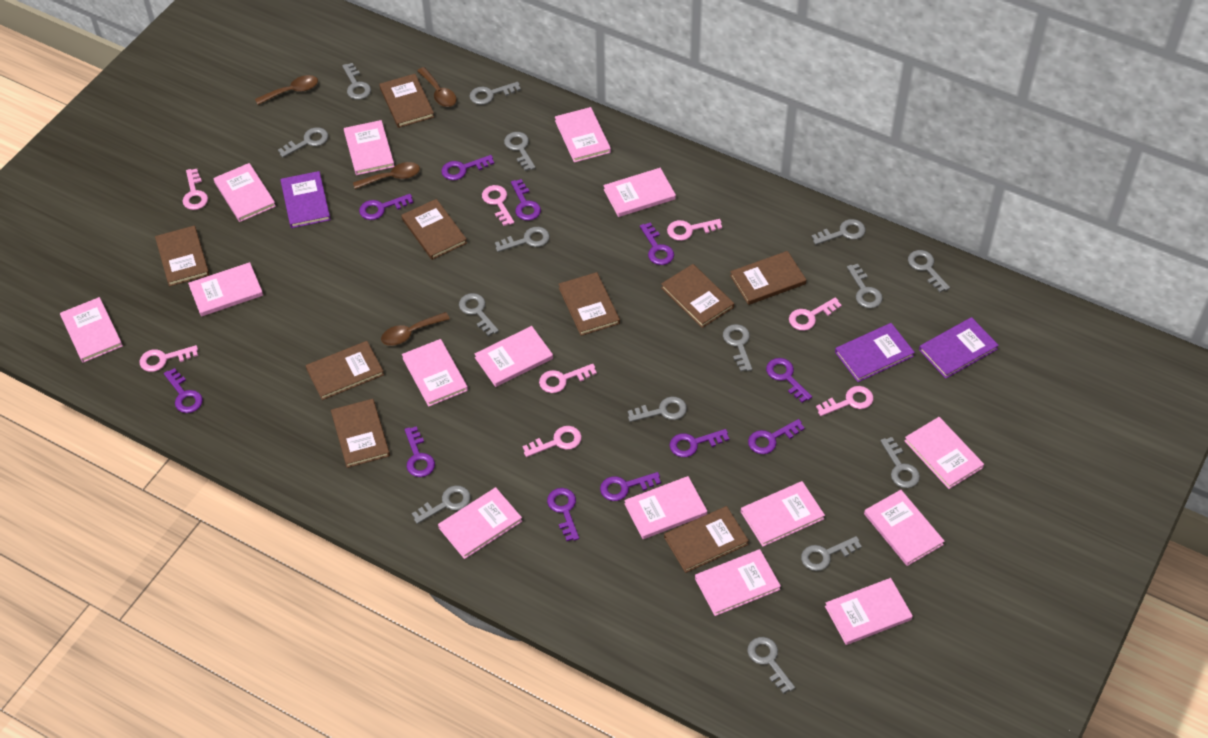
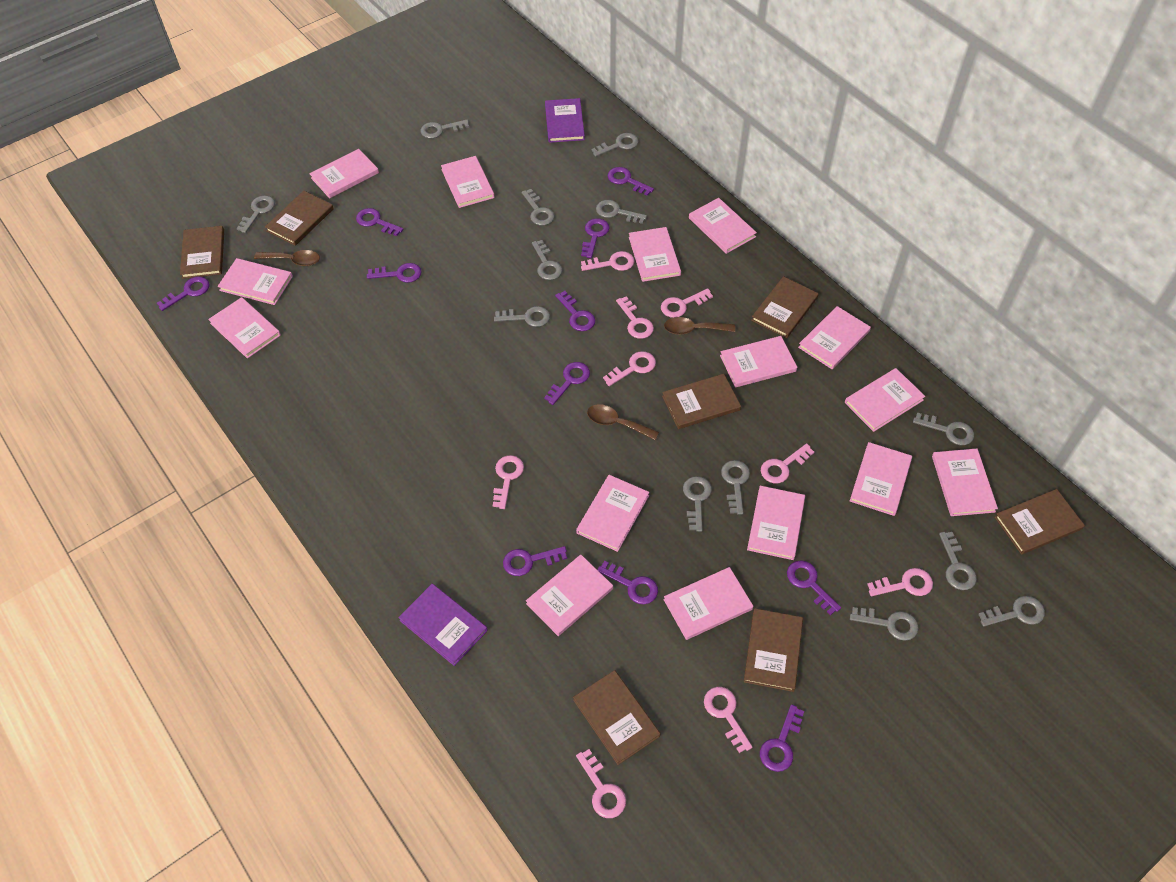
brown book: [155,226,210,287] [306,341,384,400] [331,399,390,468] [379,74,434,128] [401,199,467,260] [559,272,620,336] [661,264,734,328] [664,506,749,573] [730,251,806,305] = 9 -> [180,226,224,279] [265,191,334,246] [573,670,661,765] [662,374,741,429] [744,608,803,692] [751,276,819,338] [995,489,1085,555] = 7
brown spoon: [255,75,318,105] [353,162,420,189] [381,312,450,346] [417,67,457,107] = 4 -> [254,250,320,266] [587,404,659,440] [664,317,735,335] = 3
grey key: [278,127,328,158] [342,63,371,100] [412,485,471,524] [459,293,499,336] [469,82,521,105] [495,227,550,252] [504,132,536,171] [628,397,687,422] [723,324,752,372] [747,637,795,694] [801,536,862,571] [812,219,866,245] [847,264,883,308] [880,437,920,488] [908,250,950,292] = 15 -> [236,195,275,233] [420,119,469,138] [494,306,550,327] [522,189,555,226] [532,240,562,280] [591,133,639,157] [596,200,647,224] [683,476,712,532] [721,460,750,515] [850,607,919,641] [913,412,974,445] [939,532,977,590] [978,596,1045,627] = 13
pink key: [140,345,198,372] [183,169,208,210] [482,185,514,226] [522,426,582,457] [539,364,597,393] [667,219,722,241] [789,297,842,331] [816,386,873,416] = 8 -> [493,455,524,509] [576,749,626,818] [581,251,635,271] [603,351,656,386] [616,296,654,339] [661,288,713,318] [704,687,752,753] [761,443,814,483] [867,568,933,596] = 9
purple book: [280,171,331,228] [835,323,915,382] [919,317,999,379] = 3 -> [398,584,488,666] [545,98,585,143] = 2

